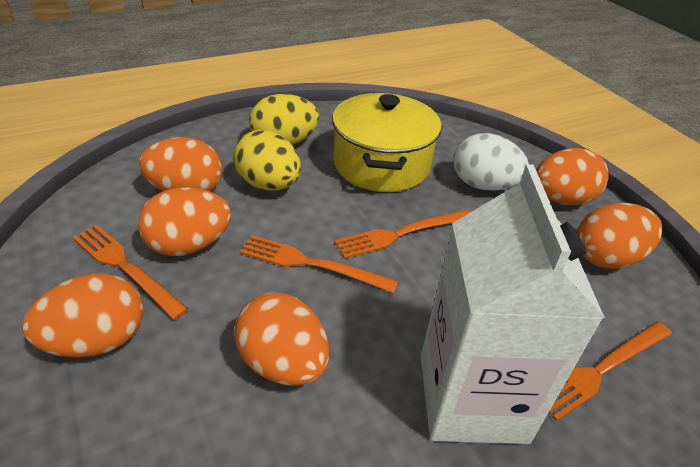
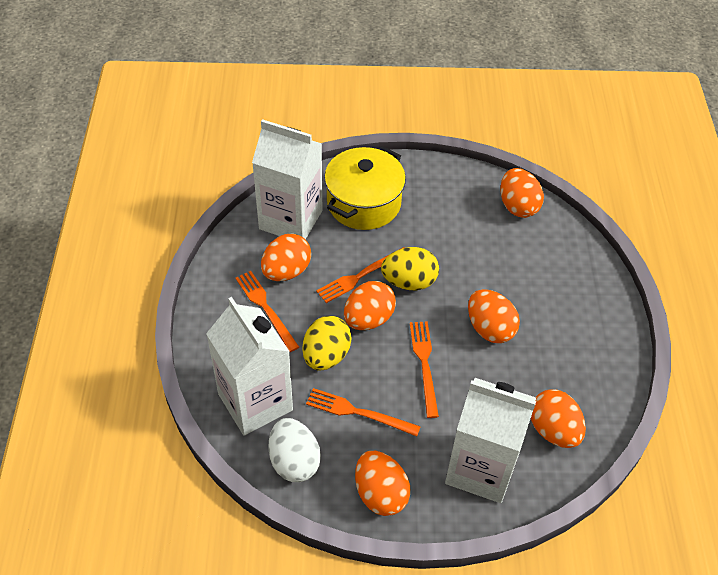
white carton: [421,164,605,444] = 1 -> [206,297,293,435] [252,119,322,240] [445,378,536,503] = 3

